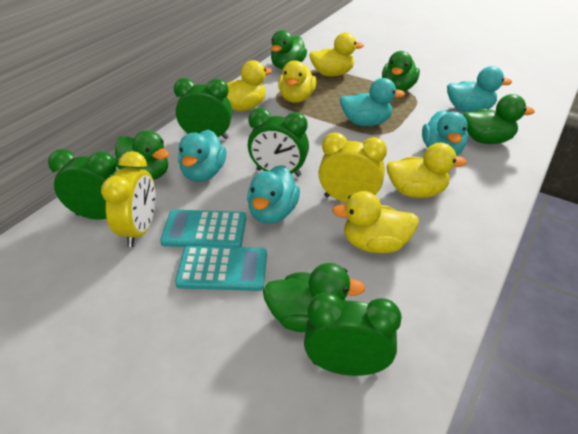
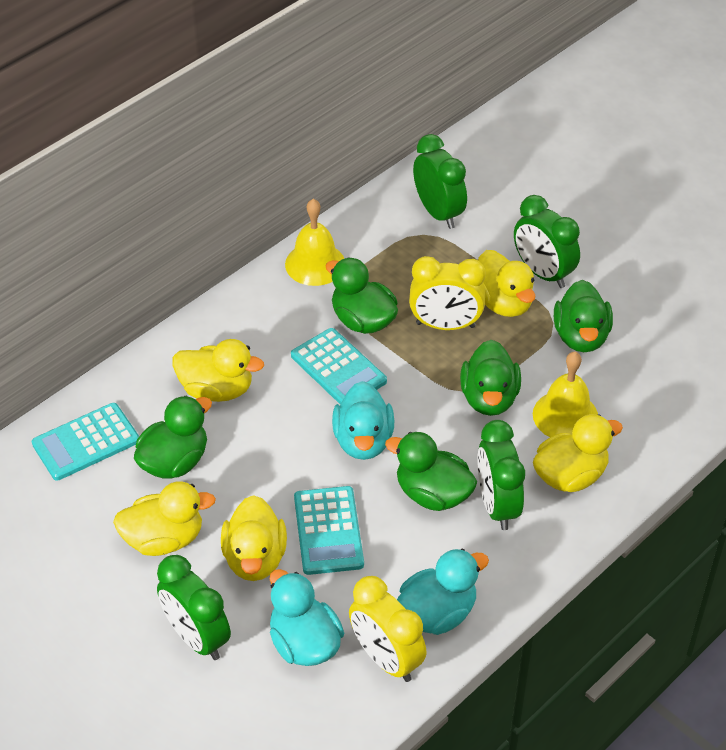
turquoise calculator: [160,210,246,247] [175,246,267,291] = 2 -> [32,403,139,481] [291,328,387,404] [294,486,364,575] = 3
turquoise duck: [178,130,226,182] [247,165,300,224] [340,78,405,126] [422,110,468,156] [447,66,512,112] = 5 -> [270,569,344,666] [332,381,394,460] [397,549,489,635] = 3
yellow bell: none = 0 -> [285,199,344,286] [533,351,598,437] = 2

